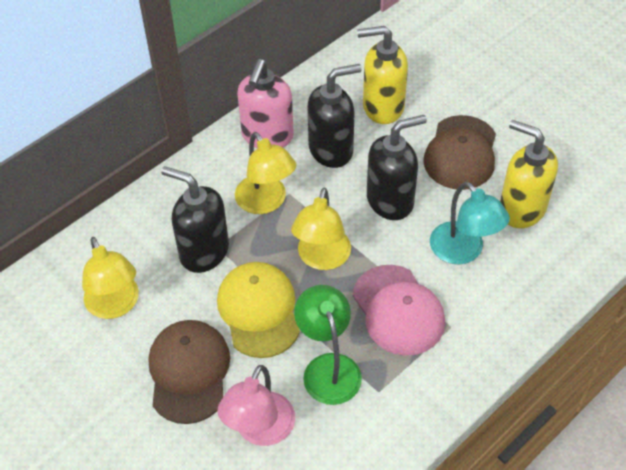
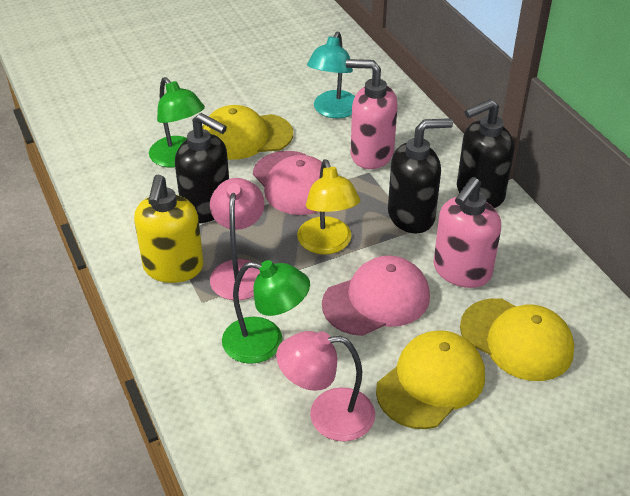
brown cap: [149,320,230,424] [423,115,496,190] = 2 -> none = 0
green lamp: [294,285,362,405] = 1 -> [149,77,205,168] [222,260,310,364] = 2
pink cap: [353,265,445,356] = 1 -> [253,151,322,215] [322,256,430,336] = 2
pink lamp: [217,365,295,446] = 1 -> [210,178,265,300] [276,331,375,441] = 2
pink soap dispenser: [237,59,294,148] = 1 -> [346,59,398,169] [433,177,501,288] = 2
yellow cap: [217,262,300,358] = 1 -> [202,105,293,160] [376,330,485,429] [460,298,574,381] = 3
yellow lamp: [82,237,139,319] [235,132,296,214] [291,187,351,270] = 3 -> [297,159,360,254] = 1
yellow soap dispenser: [357,26,408,124] [500,120,558,228] = 2 -> [134,174,203,283] = 1

